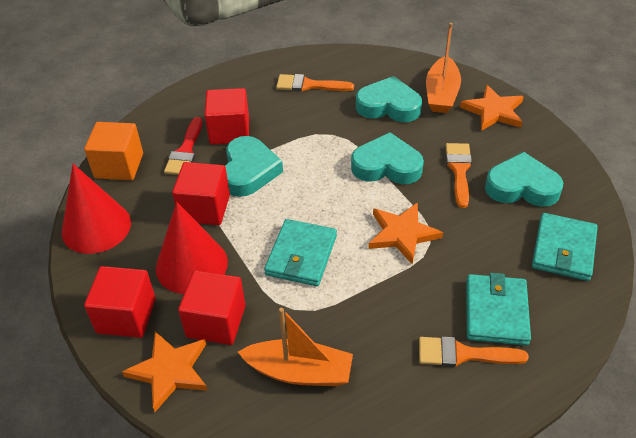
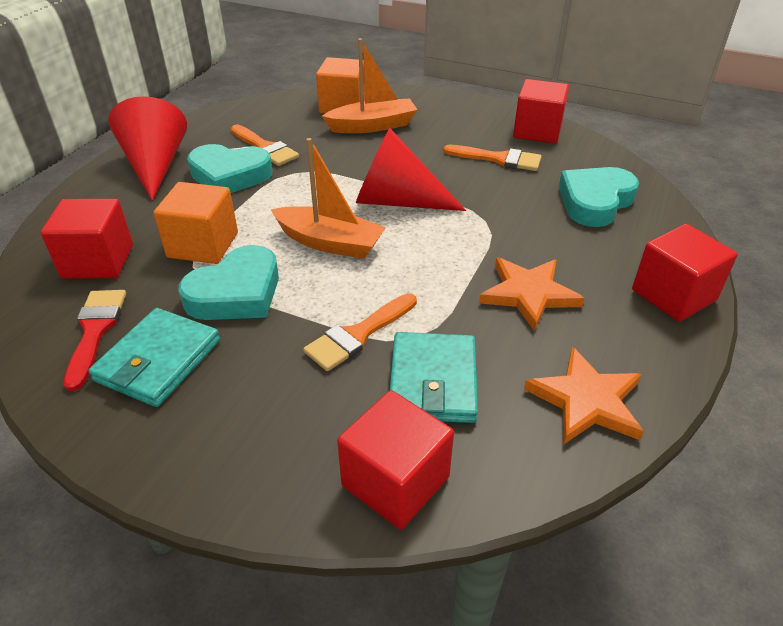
orange cube: [84,122,143,180] = 1 -> [154,182,238,264] [316,57,365,114] = 2
orange star: [122,331,208,412] [368,202,443,265] [460,85,524,131] = 3 -> [479,258,585,331] [524,347,644,444] = 2
turquoise heart: [225,136,283,197] [351,132,424,184] [356,76,422,122] [485,152,563,207] = 4 -> [179,245,279,320] [187,144,272,193] [559,167,639,227] = 3
turquoise wallet: [264,219,337,286] [466,273,531,345] [532,213,598,281] = 3 -> [88,308,220,407] [390,332,478,423] = 2

